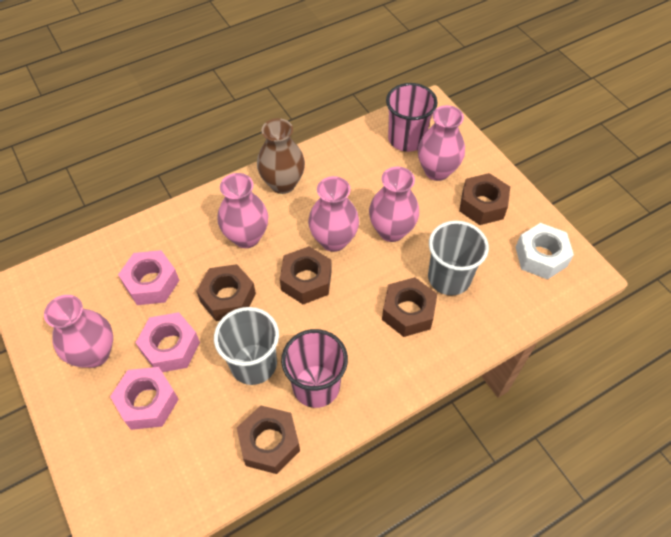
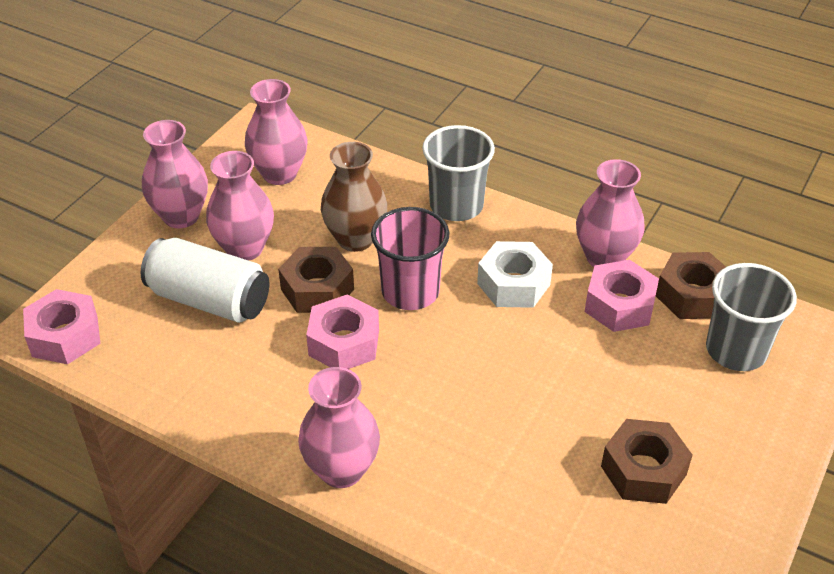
brown nut: [196,264,256,321] [237,405,300,474] [280,246,332,304] [382,277,437,337] [459,173,510,225] = 5 -> [278,247,354,313] [601,419,692,504] [656,252,726,319] = 3
pink cup: [281,329,348,408] [386,83,438,152] = 2 -> [371,207,450,310] = 1
white can: none = 0 -> [141,238,269,323] = 1

